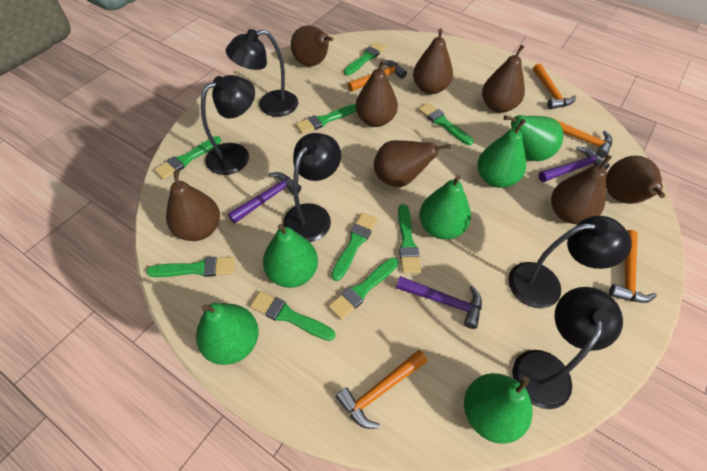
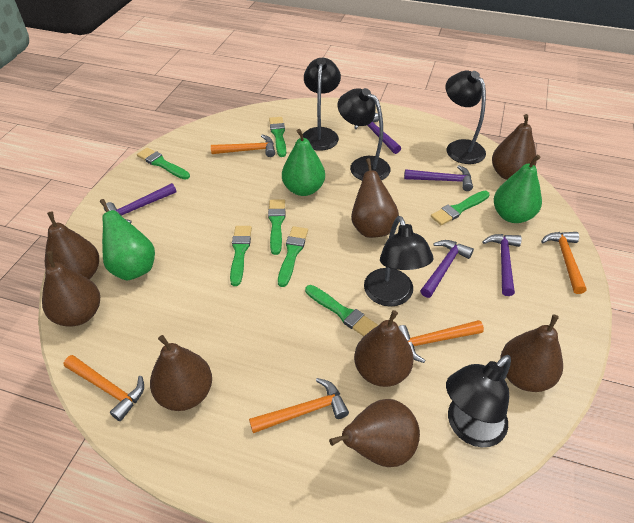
green brush: [146,257,235,277] [154,136,221,180] [250,291,335,341] [296,104,356,134] [328,258,398,320] [331,213,377,281] [344,42,386,75] [398,204,421,274] [418,103,473,145] = 9 -> [137,148,190,180] [230,226,252,286] [268,199,285,255] [269,117,286,157] [278,226,308,287] [305,285,378,336] [431,191,490,225] = 7
green pear: [196,303,259,365] [263,224,318,288] [419,175,471,240] [464,373,533,444] [477,119,526,188] [504,115,563,161] = 6 -> [100,199,155,281] [282,129,325,196] [494,155,542,223] = 3
purple hammer: [228,172,301,223] [396,276,482,329] [538,146,610,182] = 3 -> [104,183,176,223] [355,113,401,154] [404,165,473,191] [420,240,474,298] [483,234,522,296] = 5

